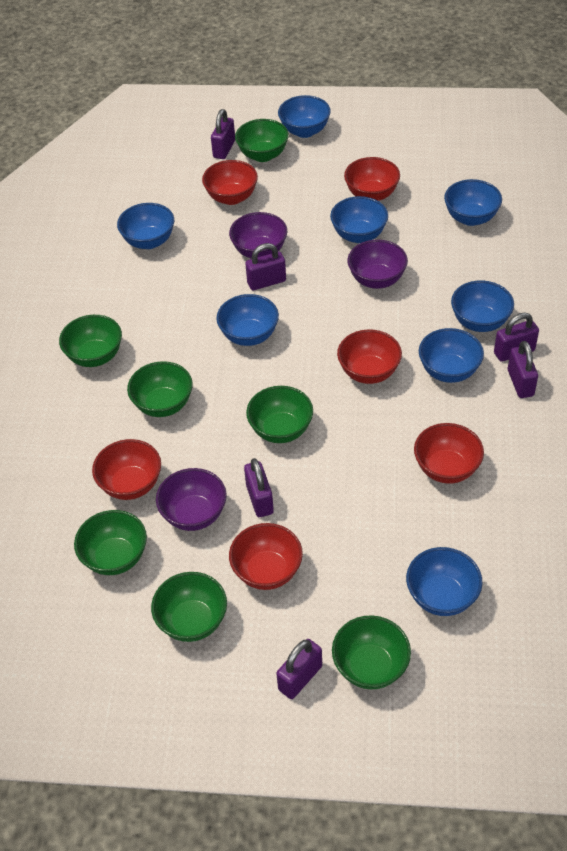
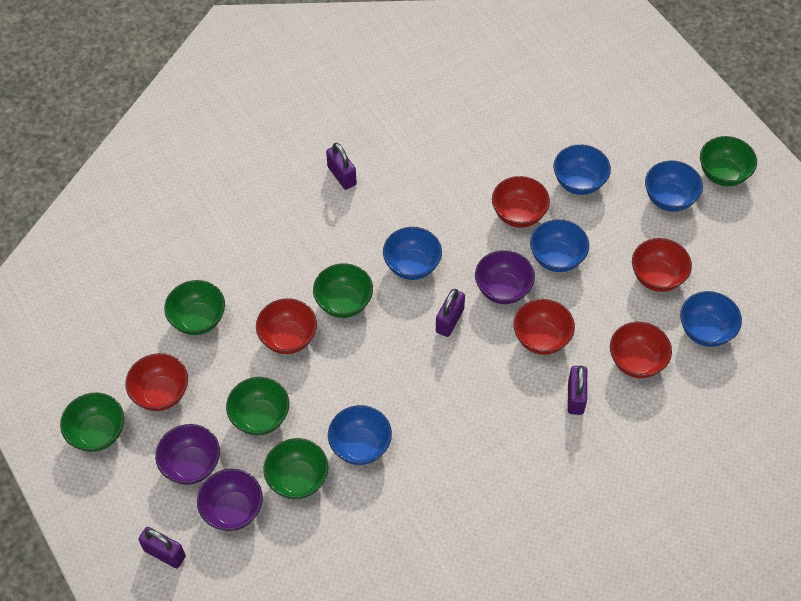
blue bowl: [117,203,174,249] [216,294,279,346] [278,95,331,138] [330,196,388,243] [406,547,482,616] [419,328,484,383] [444,179,502,226] [451,280,514,332] = 8 -> [328,405,392,465] [383,227,442,280] [530,219,589,272] [553,144,611,195] [645,161,703,212] [680,291,742,347] = 6
green bowl: [59,315,122,367] [74,510,147,575] [127,361,193,417] [151,572,227,642] [235,119,289,162] [246,386,313,443] [332,615,411,689] = 7 -> [60,392,124,452] [164,280,225,335] [226,377,289,435] [264,438,328,499] [313,263,373,318] [700,136,757,186] = 6
purple padlock: [211,109,235,159] [244,458,274,517] [245,243,286,290] [276,639,322,699] [494,313,539,362] [508,341,538,398] = 6 -> [138,527,186,568] [326,143,357,190] [436,289,465,337] [568,365,587,415] = 4

